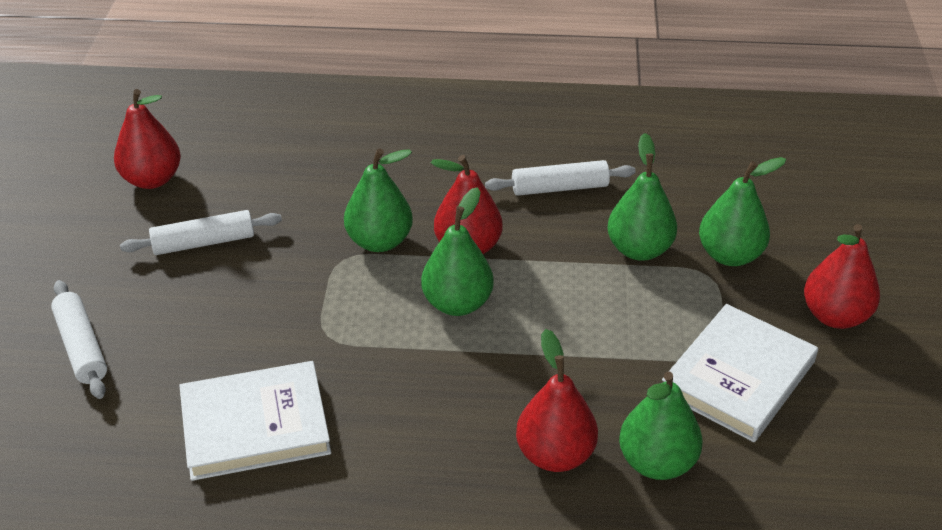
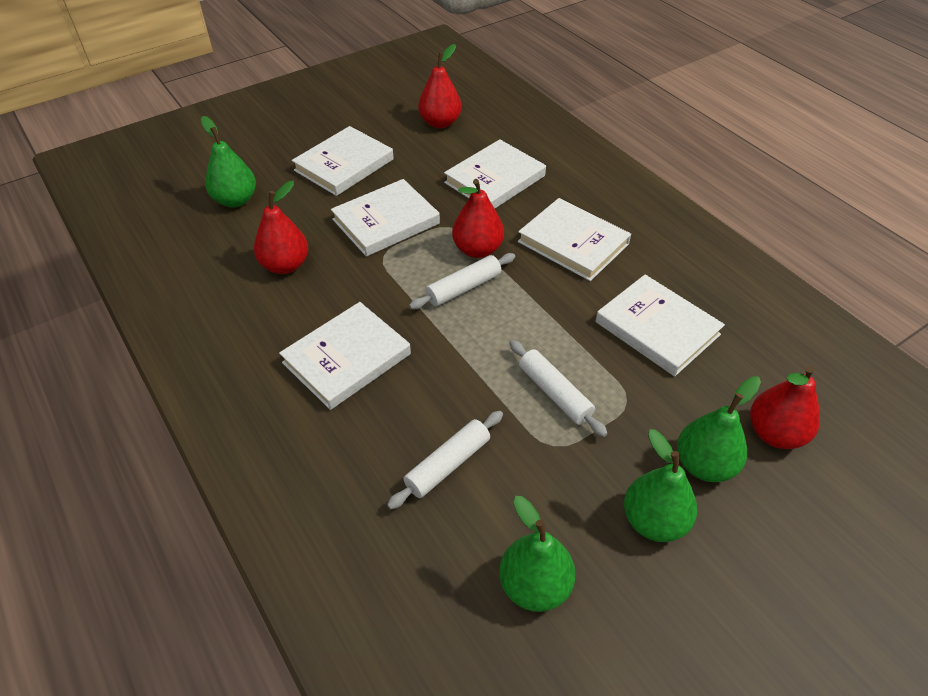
green pear: [344,149,413,252] [421,187,494,316] [607,133,677,261] [619,372,703,480] [699,157,786,266] = 5 -> [201,116,256,208] [499,496,576,612] [624,429,697,542] [677,376,761,482] = 4
white book: [179,361,331,481] [662,304,818,442] = 2 -> [279,302,411,410] [292,126,394,196] [331,179,440,257] [444,139,546,208] [518,198,631,281] [595,275,725,377] = 6

